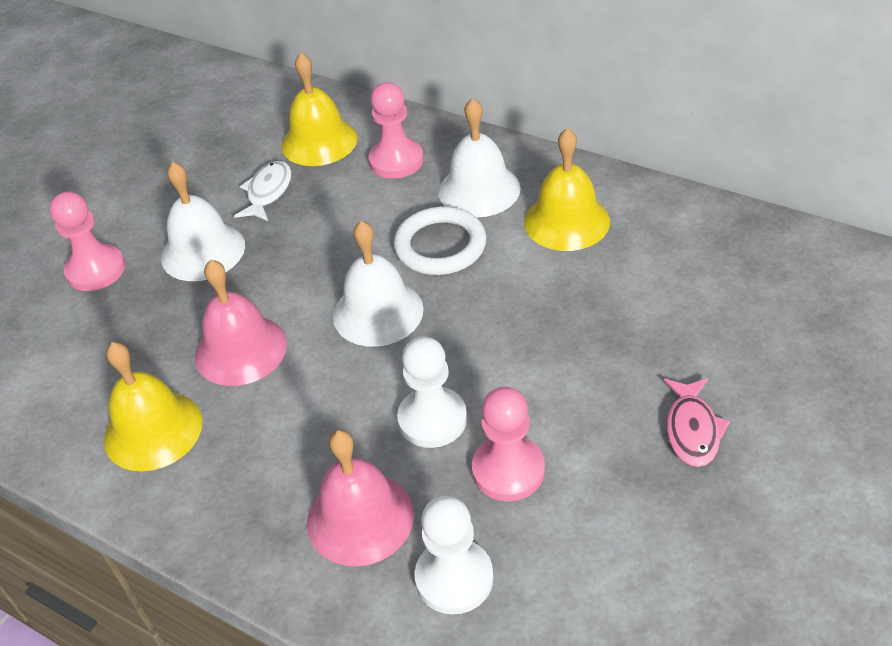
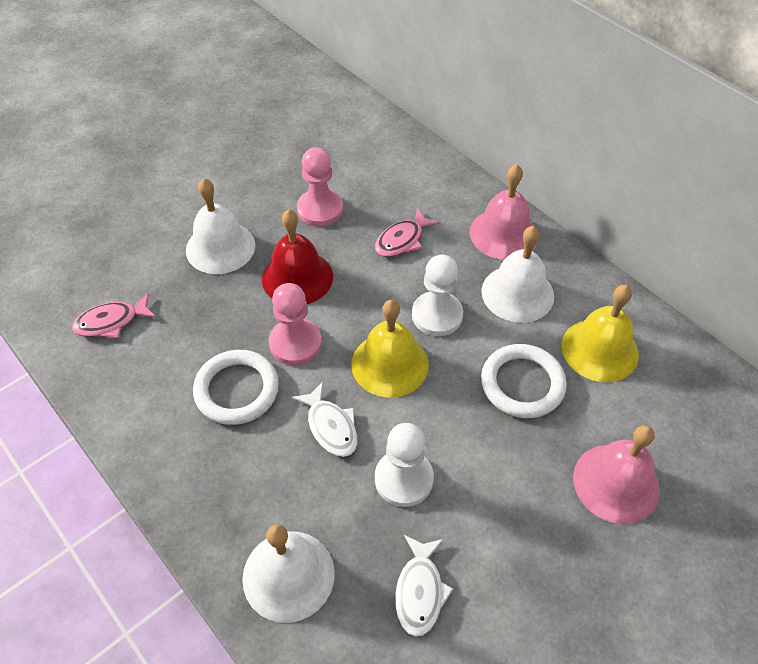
pink fish: [663,378,730,467] = 1 -> [72,293,156,338] [375,208,440,257] = 2
pink pawn: [50,192,125,291] [368,82,424,178] [472,387,545,501] = 3 -> [269,283,322,365] [297,147,343,226] = 2
red bell: none = 0 -> [262,209,333,304] = 1
white fish: [234,161,292,221] = 1 -> [292,382,358,457] [395,535,453,637] = 2
white ring: [394,207,487,275] = 1 -> [193,350,279,425] [481,344,567,418] = 2
yellow bell: [104,342,203,471] [281,53,357,166] [524,128,610,251] = 3 -> [351,300,429,398] [561,285,639,382] = 2

